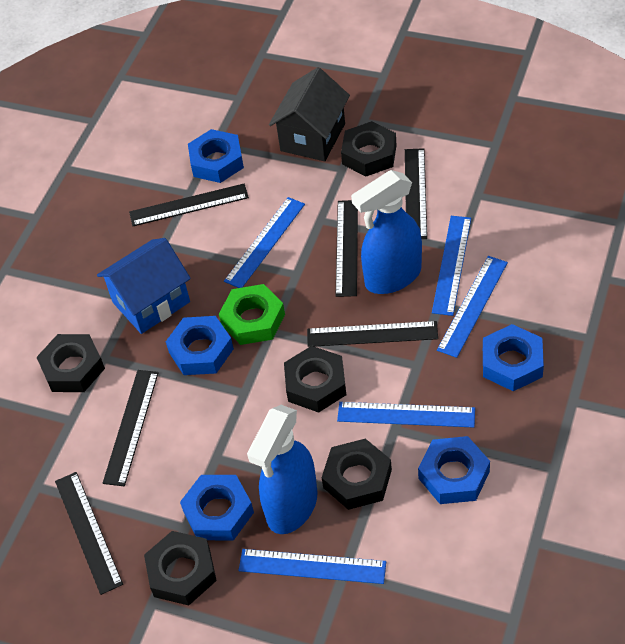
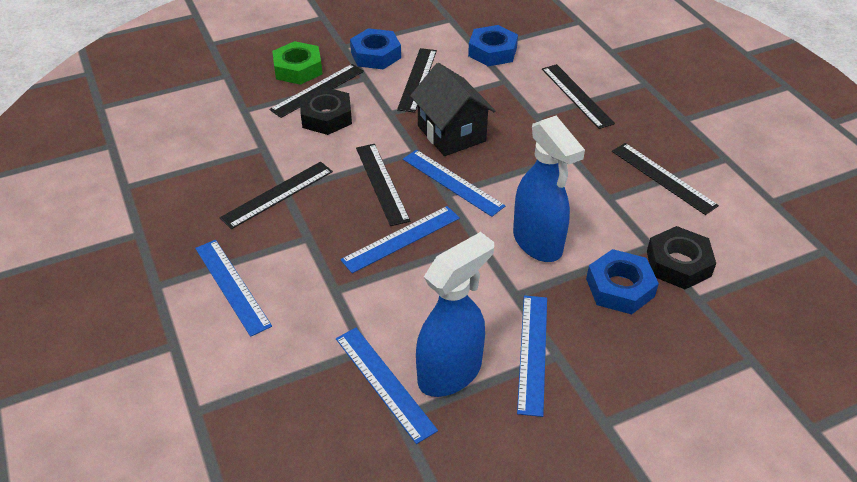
black nut: [36,334,105,392] [144,531,217,606] [284,346,346,413] [322,438,392,510] [341,121,396,177] = 5 -> [300,87,352,135] [647,226,716,289] = 2
blue house: [97,238,191,334] = 1 -> none = 0
blue nut: [166,316,234,375] [180,475,254,541] [188,129,244,183] [418,436,490,504] [483,324,544,391] = 5 -> [350,28,401,69] [468,25,518,66] [586,249,659,314] = 3

